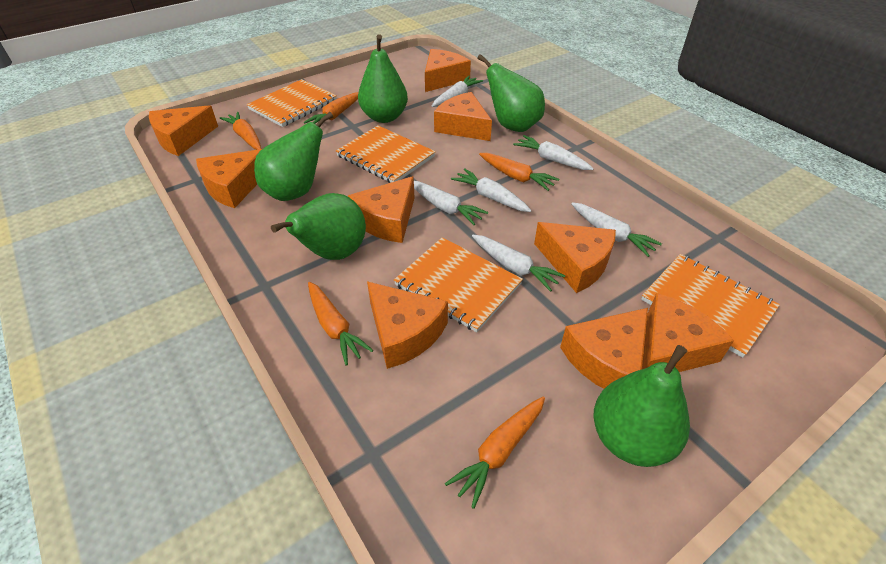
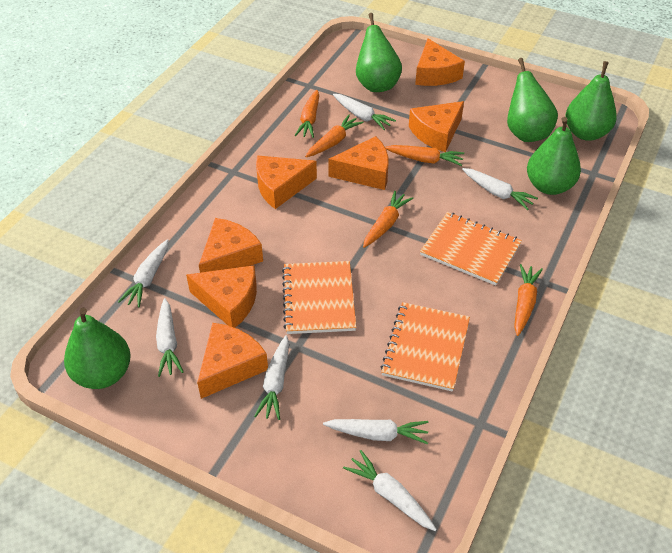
orange cheese: [149,105,218,156] [196,149,262,208] [348,176,415,243] [367,281,448,369] [425,49,471,92] [434,92,492,141] [534,222,616,293] [560,308,648,389] [642,293,734,372] = 9 -> [186,265,257,328] [197,323,268,399] [199,218,263,273] [256,155,317,209] [328,136,388,190] [409,101,464,152] [415,38,465,86] = 7
orange notebook: [247,79,337,127] [336,125,435,183] [394,237,523,332] [641,254,780,358] = 4 -> [282,261,356,334] [381,302,470,392] [420,212,522,286] = 3
white carrot: [414,181,488,225] [432,75,483,107] [451,168,532,212] [472,235,565,292] [513,135,594,170] [571,202,662,257] = 6 -> [118,239,169,307] [156,298,184,377] [254,335,289,420] [323,419,429,445] [333,94,396,130] [343,450,437,531] [462,168,538,210] = 7

